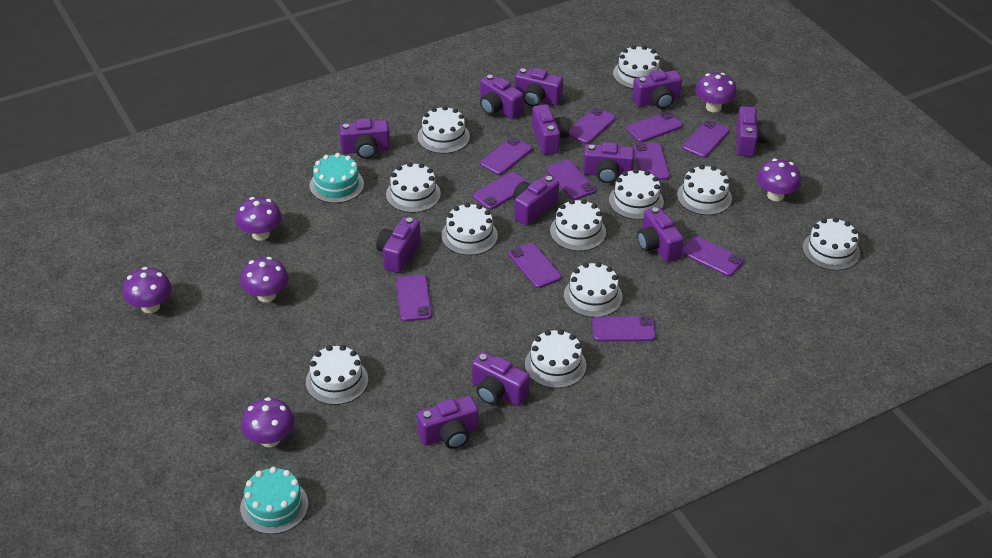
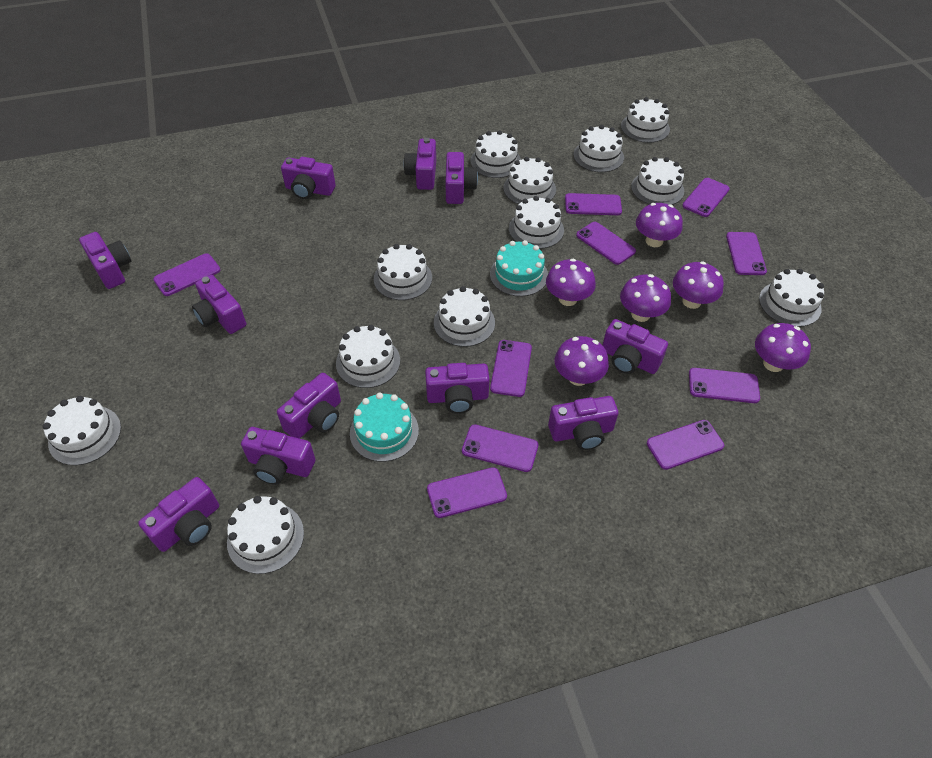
purple camera: [339,118,390,159] [376,217,421,273] [417,396,479,449] [472,352,530,406] [480,74,524,120] [513,175,559,226] [515,68,563,107] [532,104,569,155] [583,142,635,183] [632,70,682,109] [637,207,684,262] [736,106,770,156] = 12 -> [79,232,132,289] [138,477,219,552] [192,275,246,334] [241,427,315,485] [277,373,341,439] [281,157,336,199] [404,138,436,190] [425,363,490,414] [445,152,478,204] [548,396,618,450] [603,319,668,374] = 11
purple phone: [396,275,432,321] [473,172,530,210] [480,137,532,175] [509,243,562,288] [546,159,596,200] [569,107,616,144] [592,316,656,341] [626,111,683,142] [634,143,670,180] [682,120,730,158] [682,236,744,276] = 11 -> [153,253,220,296] [427,467,507,518] [462,424,538,472] [490,340,532,397] [565,193,622,215] [576,222,636,265] [647,420,724,470] [682,178,730,217] [689,368,760,403] [726,232,767,275] = 10
white cake: [306,345,368,405] [386,162,441,213] [418,106,470,154] [441,203,498,255] [525,329,586,388] [550,199,606,251] [564,262,622,317] [609,169,664,220] [613,45,661,89] [677,165,732,215] [803,217,860,271] = 11 -> [43,396,121,466] [227,496,304,574] [336,325,400,388] [374,244,432,300] [434,286,495,347] [471,130,521,178] [503,157,556,204] [509,196,564,249] [573,125,624,172] [621,97,670,143] [631,157,684,205] [759,269,824,327] = 12

